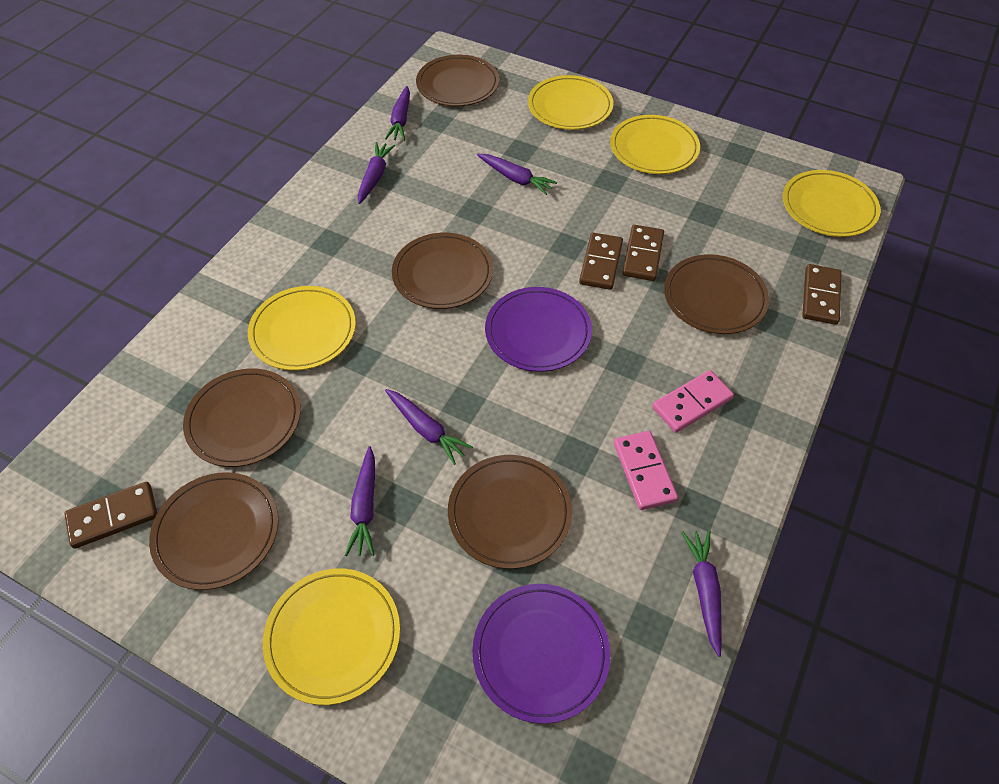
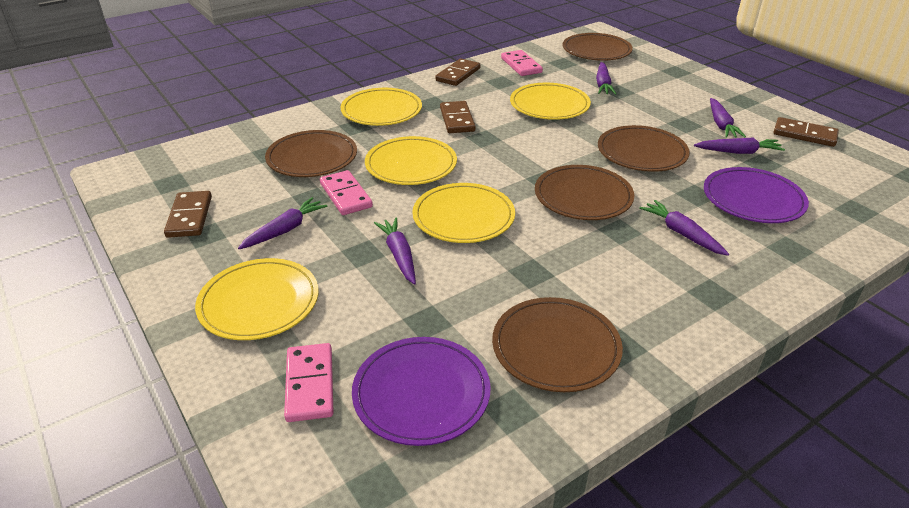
brown plate: [149,472,279,590] [183,368,301,467] [392,233,493,309] [416,55,499,106] [448,455,572,569] [664,254,769,334] = 6 -> [265,130,357,177] [492,297,623,392] [535,165,634,220] [563,33,633,61] [598,125,690,172] = 5
pink domino: [614,431,678,510] [652,370,734,433] = 2 -> [284,343,334,422] [320,170,373,215] [501,50,543,76] = 3

